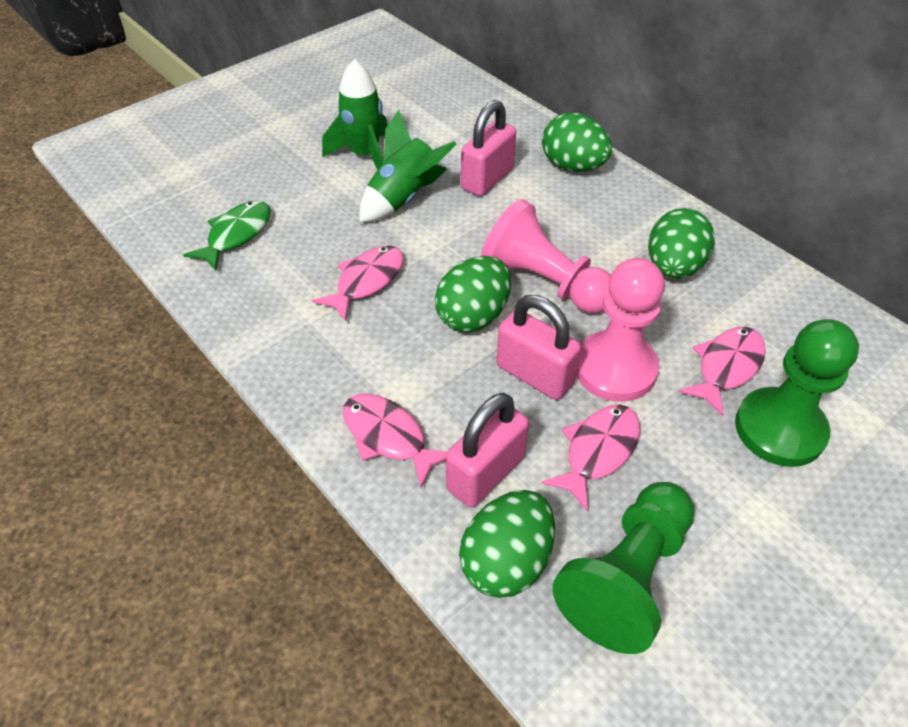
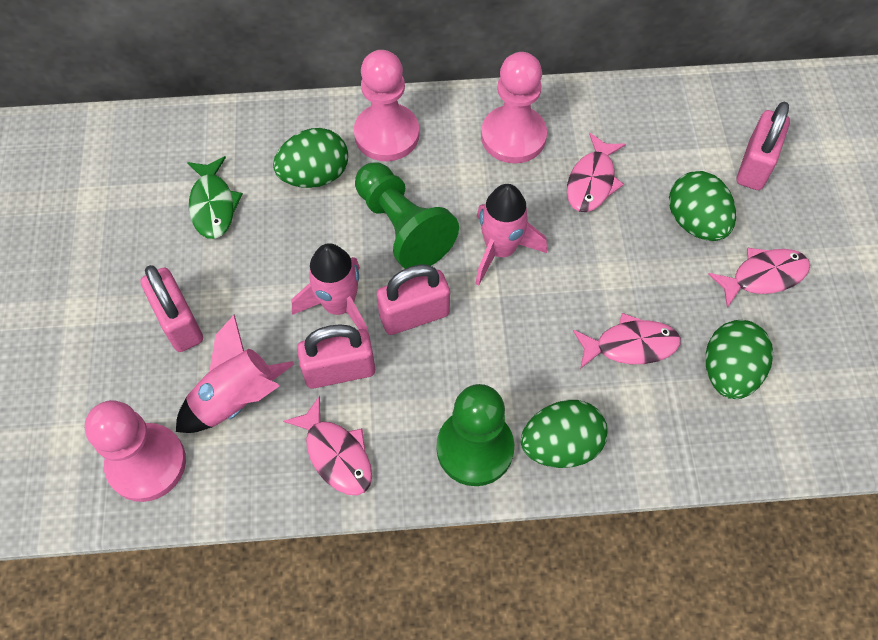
green rocket: [322,59,387,170] [359,110,457,222] = 2 -> none = 0
pink padlock: [446,393,529,507] [461,100,516,196] [496,295,581,400] = 3 -> [140,265,203,352] [297,324,375,389] [377,264,450,335] [737,102,790,190] = 4
pink pawn: [481,199,611,313] [576,258,665,402] = 2 -> [85,400,186,502] [354,50,419,161] [481,52,547,163] = 3
pink rocket: none = 0 -> [176,314,294,433] [292,243,368,332] [475,184,547,285] = 3

